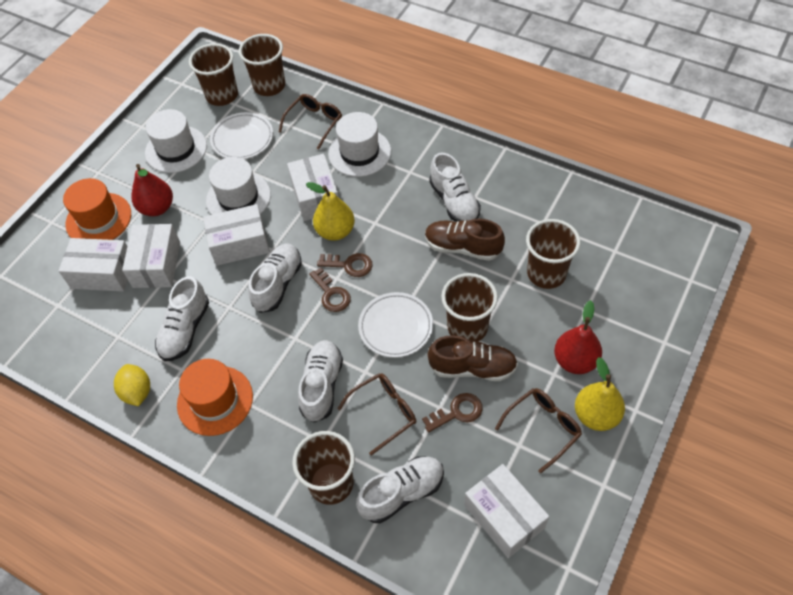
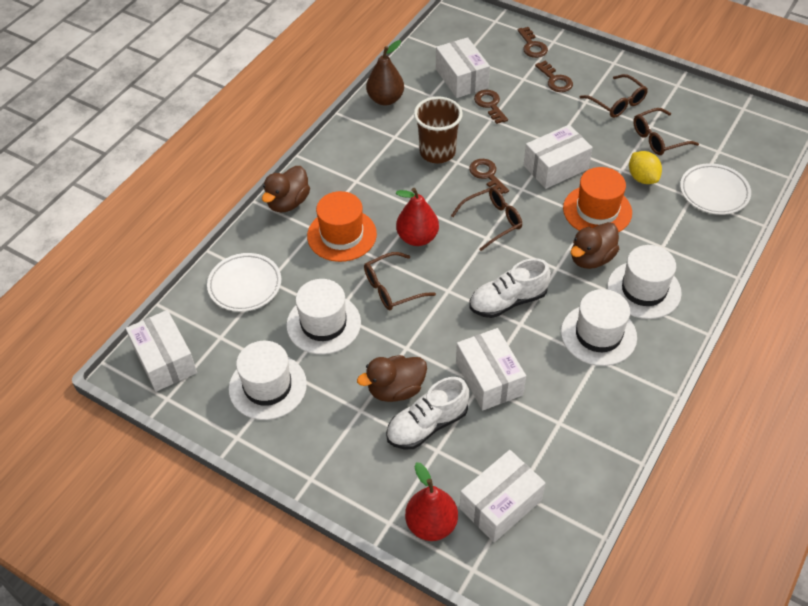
brown cup: [189,43,238,106] [239,34,285,96] [292,431,355,505] [441,273,498,341] [526,219,580,289] = 5 -> [414,97,463,163] = 1
brown duck: none = 0 -> [262,166,310,212] [357,355,427,402] [571,222,619,269] = 3
brown glasses: [279,94,342,149] [337,373,416,456] [495,388,582,473] = 3 -> [364,252,436,310] [451,187,522,251] [579,74,648,118] [633,108,699,155] = 4
brown key: [309,268,351,312] [317,253,373,277] [422,393,483,432] = 3 -> [469,159,509,194] [474,90,508,124] [518,27,548,58] [535,61,573,92] = 4
brown pear: none = 0 -> [366,40,404,105] = 1
brown shoe: [425,219,505,261] [428,335,518,381] = 2 -> none = 0
white hat: [145,109,207,173] [206,157,271,215] [328,112,391,177] = 3 -> [229,341,307,420] [286,279,361,355] [561,289,637,366] [607,245,682,319] = 4
white shoe: [155,276,209,361] [248,244,302,313] [298,340,343,422] [356,456,444,523] [429,152,481,222] = 5 -> [386,377,469,449] [469,258,551,318] = 2
yellow pear: [306,182,355,241] [575,357,625,431] = 2 -> none = 0

